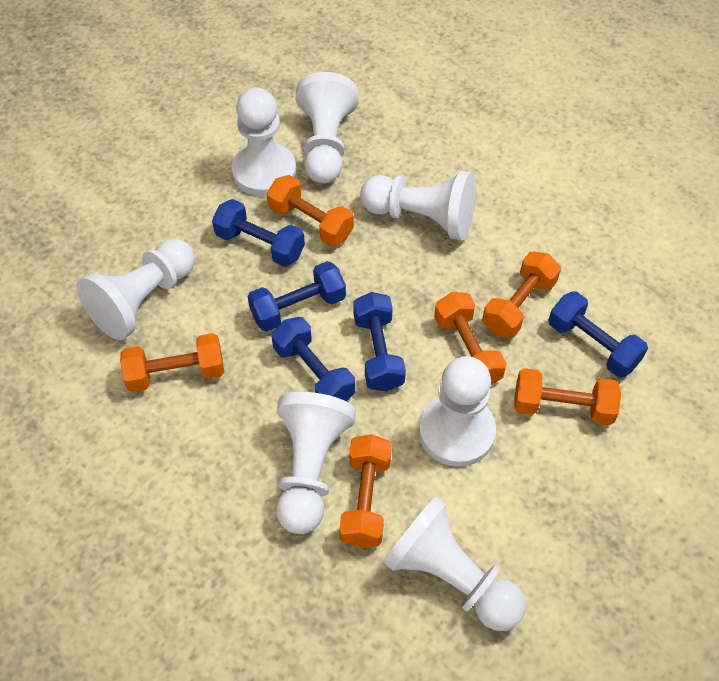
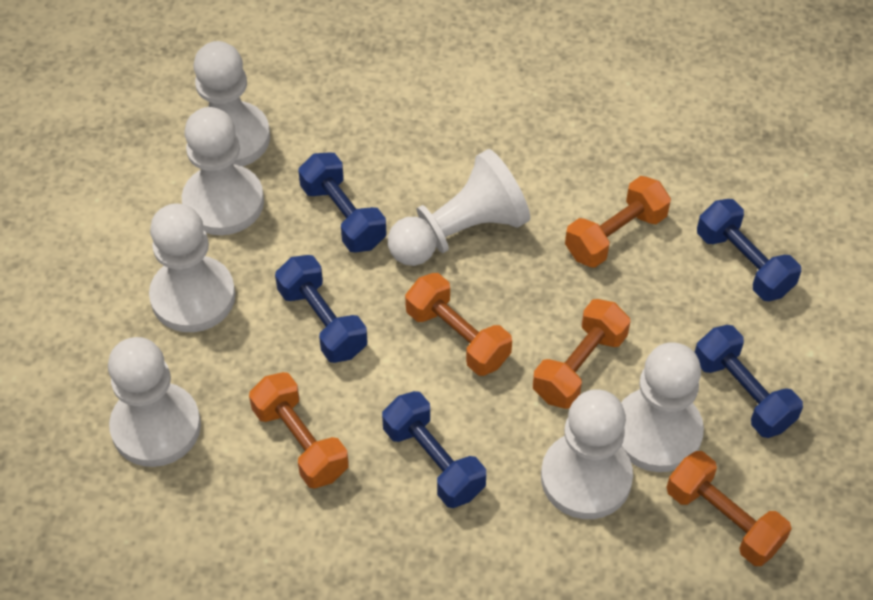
orange dumbbell: [120,333,224,392] [267,175,354,246] [339,434,392,548] [434,292,507,385] [482,252,561,338] [514,368,621,425] = 6 -> [249,372,349,489] [405,273,512,376] [533,299,630,409] [565,176,671,268] [667,451,792,566] = 5

